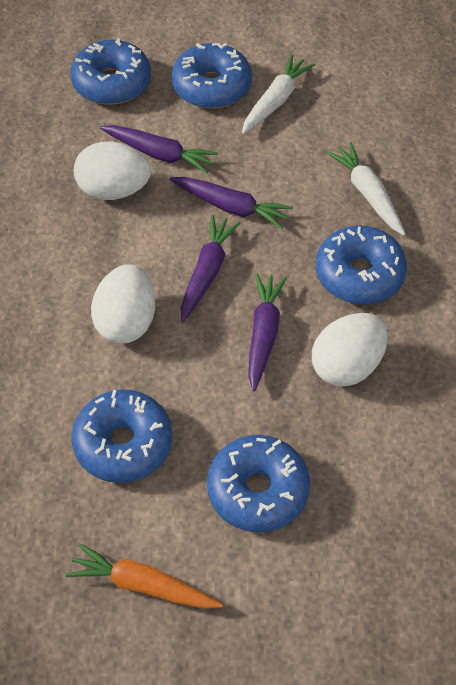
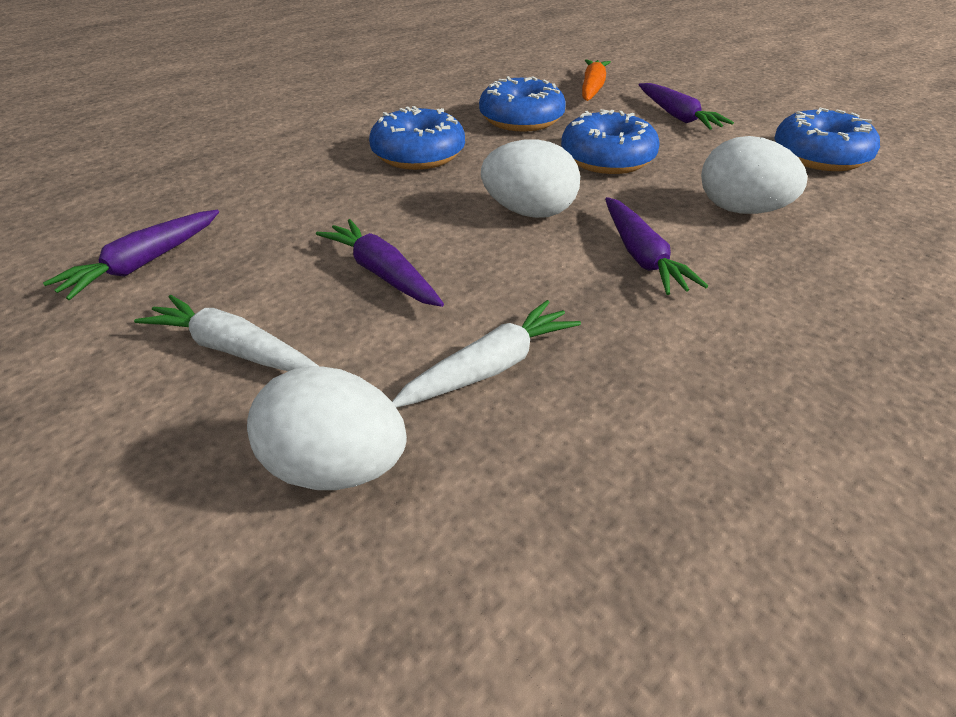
blue donut: [70,38,151,105] [71,389,172,483] [171,43,252,108] [207,435,310,532] [316,225,407,304] = 5 -> [369,106,465,170] [479,76,566,132] [561,109,659,174] [774,108,880,171] = 4

